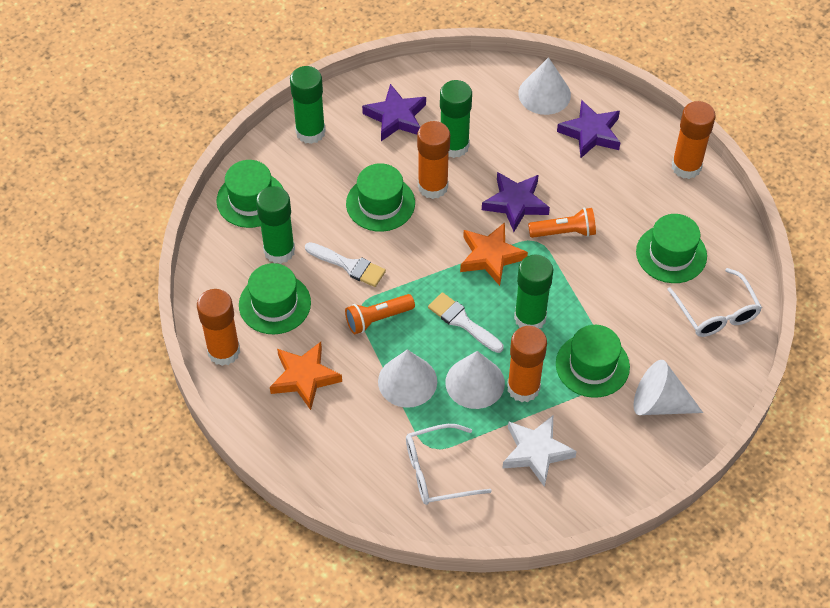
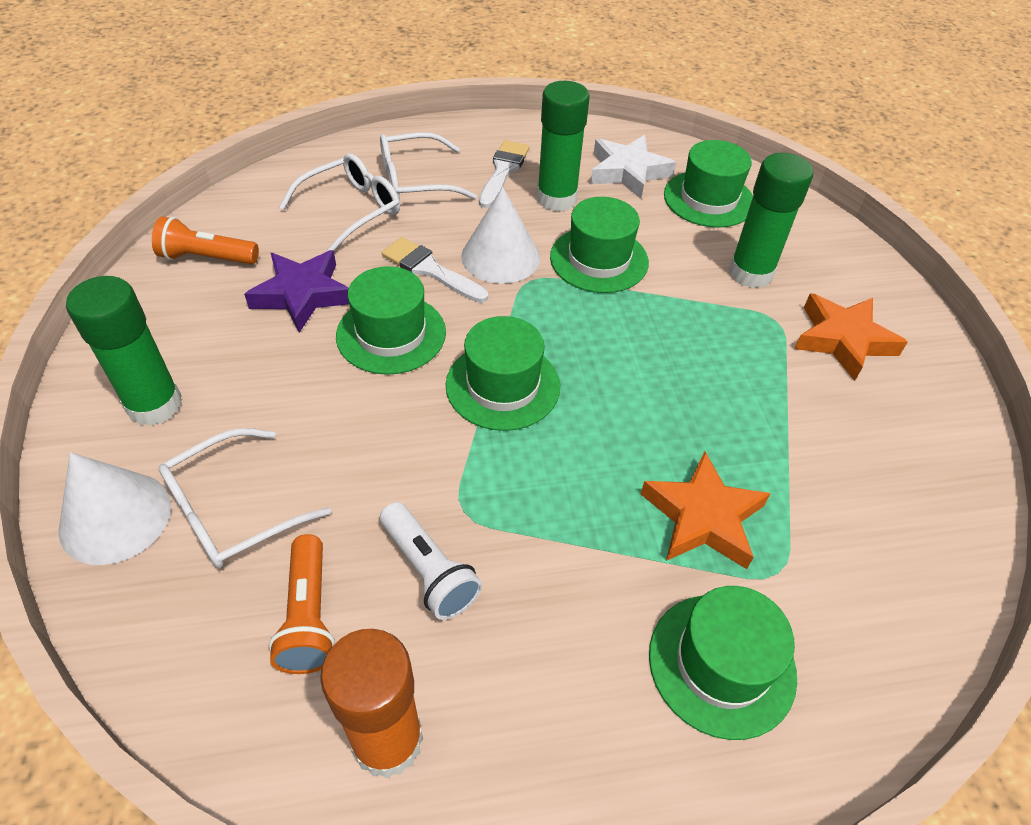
green glue stick: [256,186,295,264] [290,66,326,144] [440,80,472,158] [514,255,553,328] = 4 -> [66,276,182,426] [537,81,590,211] [729,153,813,288] = 3
orange glue stick: [197,289,240,366] [417,121,450,199] [507,326,547,402] [672,101,716,179] = 4 -> [320,629,423,779] = 1
purple star: [362,84,426,141] [482,172,550,232] [557,100,621,158] = 3 -> [244,250,349,333] = 1
white cone: [378,349,437,408] [446,351,505,409] [518,57,571,115] [634,360,703,415] = 4 -> [58,452,171,565] [461,187,540,284] = 2
white flashlight: none = 0 -> [380,502,482,620] = 1
white glasses: [406,424,492,505] [667,268,762,337] = 2 -> [158,428,331,568] [279,153,400,251] [380,132,477,200] = 3

